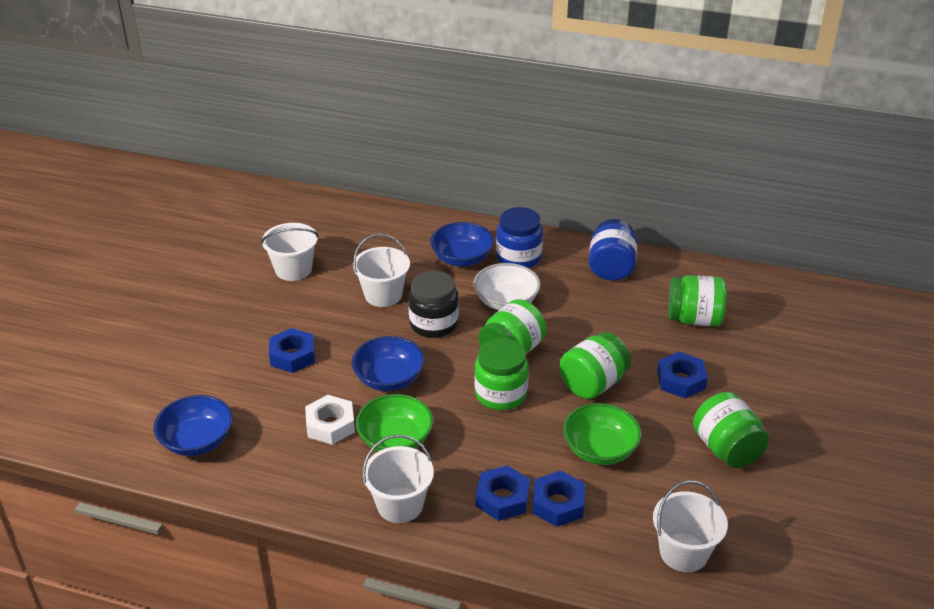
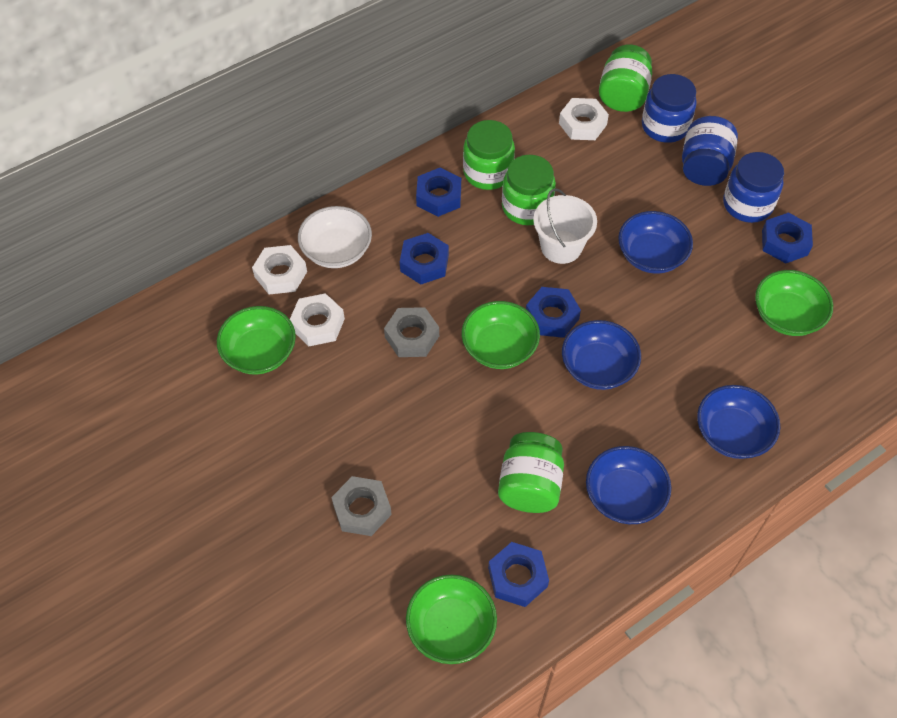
black jar: [408,271,459,338] = 1 -> none = 0
blue bowl: [154,395,233,456] [352,336,425,391] [430,222,494,267] = 3 -> [562,320,641,390] [586,446,671,524] [618,211,693,273] [697,385,780,459] = 4
blue jar: [496,207,543,268] [589,219,637,281] = 2 -> [642,74,697,143] [682,116,738,186] [723,152,784,223] = 3
blue nut: [269,328,315,373] [476,465,530,521] [532,470,585,527] [657,352,708,399] = 4 -> [400,233,449,284] [416,168,461,217] [488,542,549,607] [526,287,581,338] [762,213,813,263] = 5
green bowl: [356,394,433,452] [563,403,642,465] = 2 -> [217,306,296,375] [406,575,497,664] [462,301,540,369] [755,270,833,336] = 4
green jar: [475,338,529,410] [479,299,547,354] [560,332,631,399] [668,275,727,326] [693,392,769,468] = 5 -> [463,120,515,190] [498,432,564,513] [502,155,556,225] [599,45,652,112] = 4
grey nut: none = 0 -> [331,476,392,536] [384,307,439,357] = 2
white bucket: [261,223,319,281] [353,234,410,307] [362,435,434,523] [653,480,728,572] = 4 -> [533,189,597,264] = 1
white nut: [305,395,355,445] = 1 -> [252,245,307,294] [290,293,345,346] [559,98,609,140] = 3

